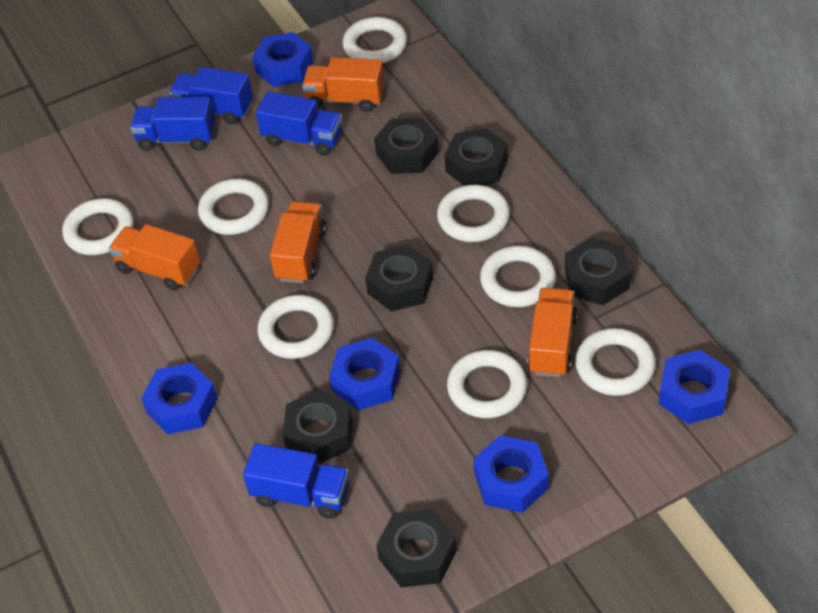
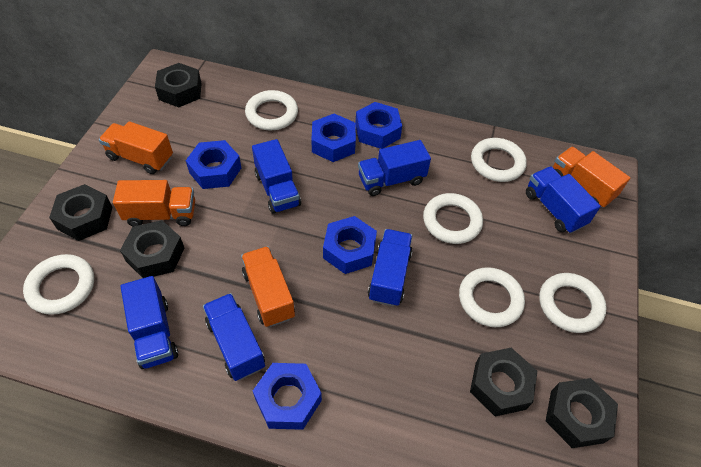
black nut: [283,389,352,464] [365,244,433,312] [374,118,439,174] [376,509,457,587] [444,128,508,186] [565,237,631,305] = 6 -> [49,184,113,241] [120,220,184,278] [155,63,202,107] [470,348,537,417] [546,378,618,448] = 5
blue truck: [131,97,215,151] [169,67,253,124] [243,443,349,519] [256,91,342,156] = 4 -> [120,276,178,369] [203,293,265,381] [252,139,301,214] [358,140,431,196] [368,229,412,307] [526,166,601,234] = 6
white ring: [62,198,134,255] [198,179,269,235] [257,295,334,359] [343,17,407,63] [437,185,510,242] [447,350,527,418] [480,246,556,307] [575,328,656,396] = 8 -> [23,254,94,315] [245,90,298,130] [423,193,483,244] [459,267,525,327] [471,138,527,182] [539,273,607,333] = 6

